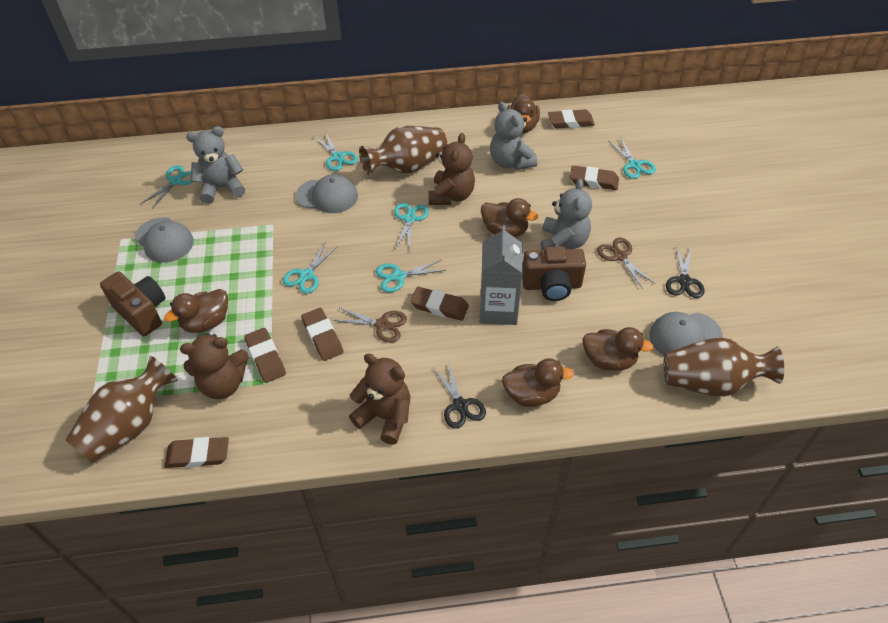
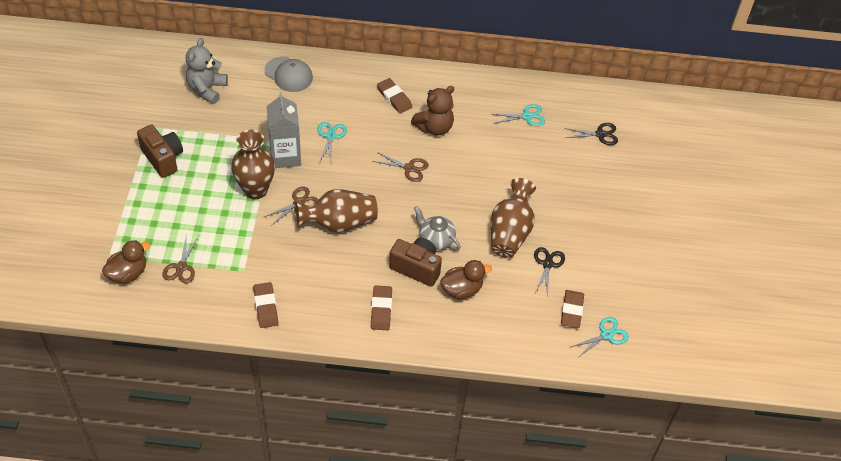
brown duck: [164,289,228,333] [481,198,538,237] [502,358,574,407] [507,93,540,133] [583,327,654,371] = 5 -> [102,240,150,284] [440,260,492,299] = 2
brown eraser: [164,437,229,468] [244,328,286,383] [301,308,343,361] [410,287,469,321] [548,109,595,128] [570,166,619,190] = 6 -> [253,282,278,328] [371,286,392,330] [377,78,412,114] [561,290,584,328] = 4
brown scissors: [333,308,407,343] [597,238,655,289] = 2 -> [162,234,199,283] [264,187,319,226] [372,152,429,182] = 3
brown teddy bear: [180,333,249,399] [349,354,410,445] [429,133,475,205] = 3 -> [411,86,454,136] = 1
grey cap: [135,217,194,263] [295,174,358,213] [650,312,723,355] = 3 -> [264,56,313,92] = 1
grey teapot: none = 0 -> [414,206,461,250] = 1
grey teddy bear: [186,126,245,204] [490,102,537,170] [541,179,592,250] = 3 -> [186,38,228,104] = 1
turquoise scissors: [141,165,193,209] [283,243,338,293] [314,132,358,171] [376,260,446,292] [394,203,429,249] [609,137,656,179] = 6 -> [318,122,347,163] [493,104,545,126] [571,317,629,357] = 3

